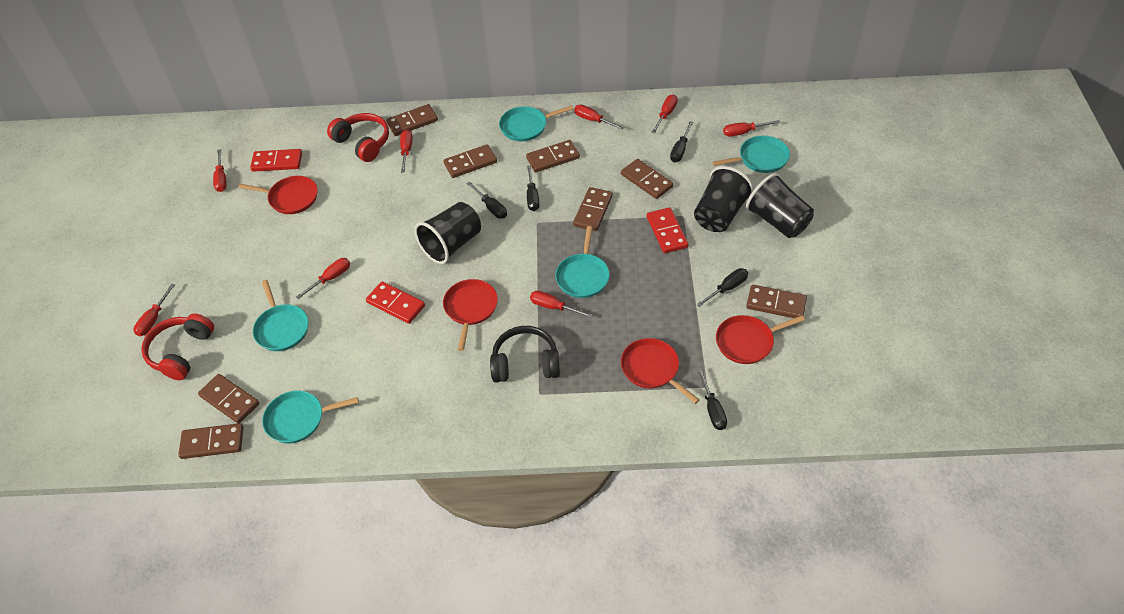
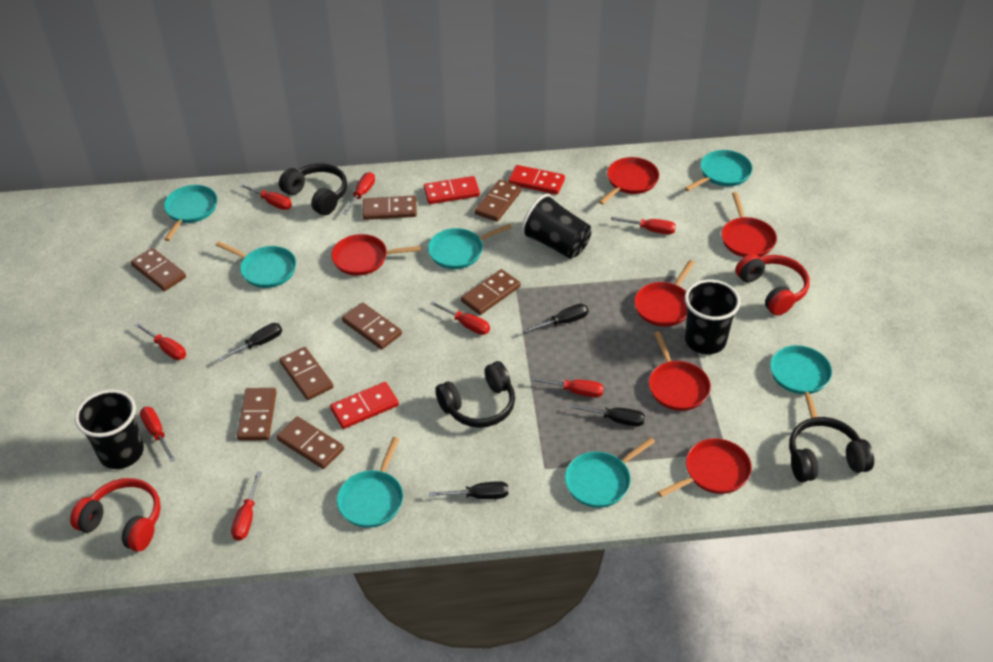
black headphones: [490,326,560,383] = 1 -> [279,163,347,216] [435,361,515,428] [789,417,874,482] = 3
black screwdriver: [467,182,507,219] [527,166,539,211] [670,121,693,163] [696,268,748,307] [697,368,727,430] = 5 -> [218,323,282,362] [429,481,508,499] [524,304,589,333] [570,404,645,426] = 4
red pan: [239,176,318,214] [443,279,498,351] [621,338,699,404] [716,315,805,364] = 4 -> [331,234,421,276] [599,157,659,205] [634,260,695,327] [649,331,711,411] [658,438,752,497] [721,192,777,257] = 6
turquoise pan: [253,280,309,351] [262,391,359,443] [499,105,573,141] [555,226,610,298] [712,136,790,173] = 5 -> [164,185,217,241] [216,241,296,288] [337,437,403,528] [428,224,512,269] [565,437,655,508] [685,150,753,191] [770,345,832,418] = 7

